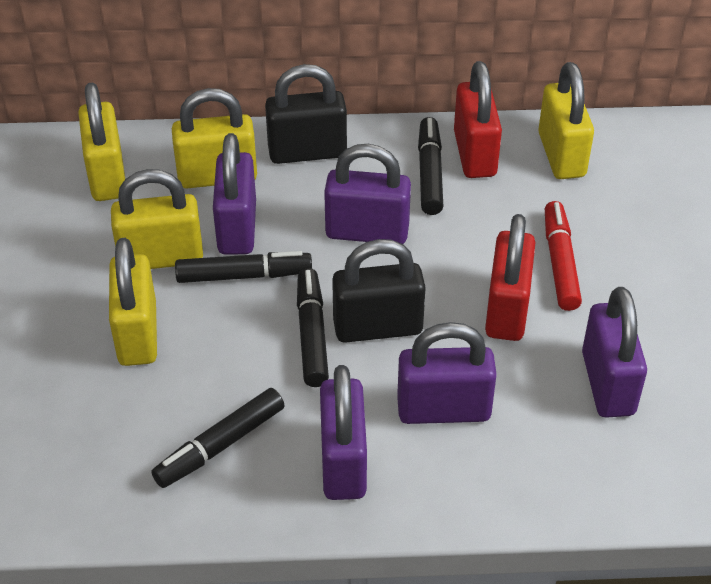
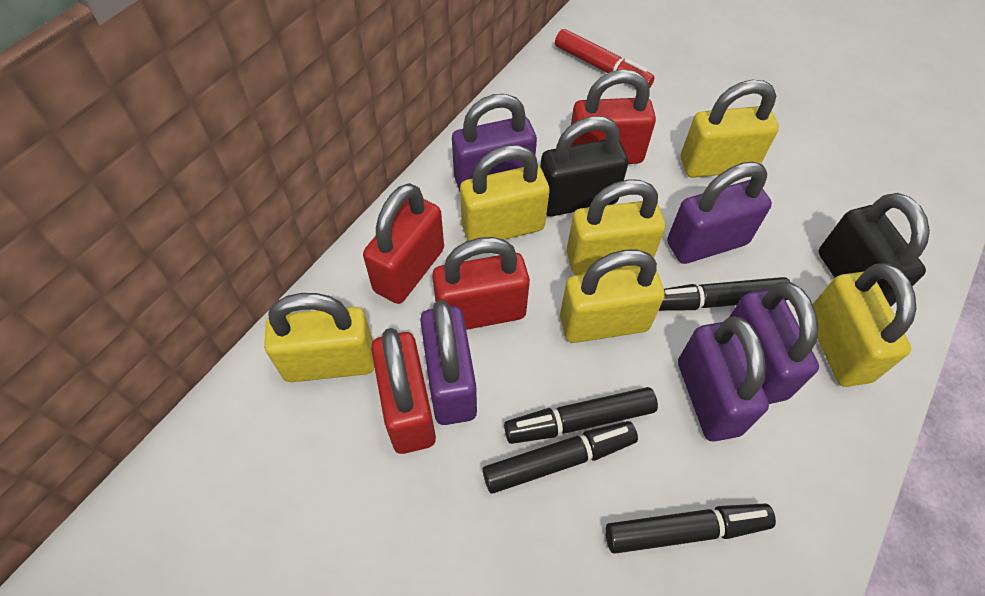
red padlock: [454,61,502,178] [485,214,535,341] = 2 -> [363,183,444,304] [371,328,436,454] [432,237,530,330] [571,69,656,164] = 4
yellow padlock: [78,83,125,201] [109,238,157,366] [111,169,203,269] [172,88,257,189] [538,62,594,179] = 5 -> [264,293,374,382] [460,145,550,241] [560,249,665,343] [567,179,665,275] [681,80,779,178] [813,263,916,387] = 6

